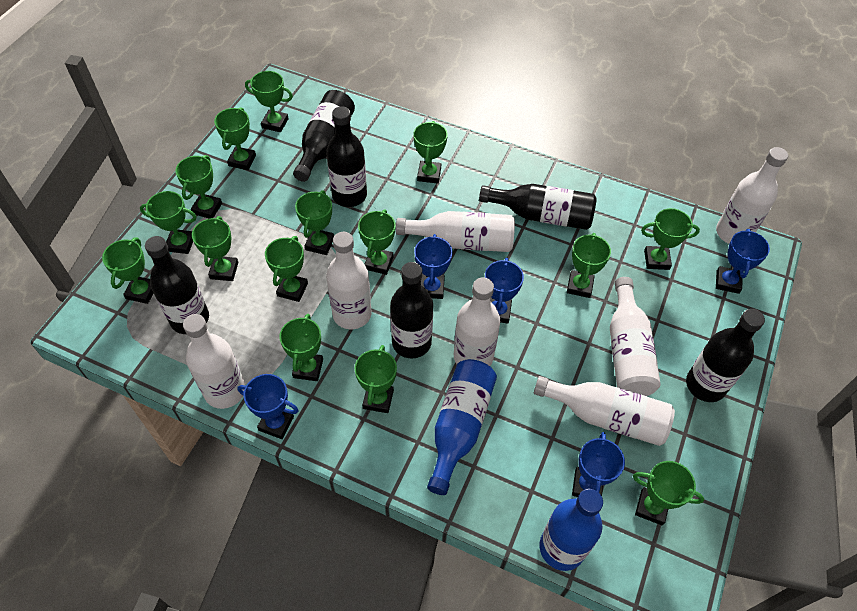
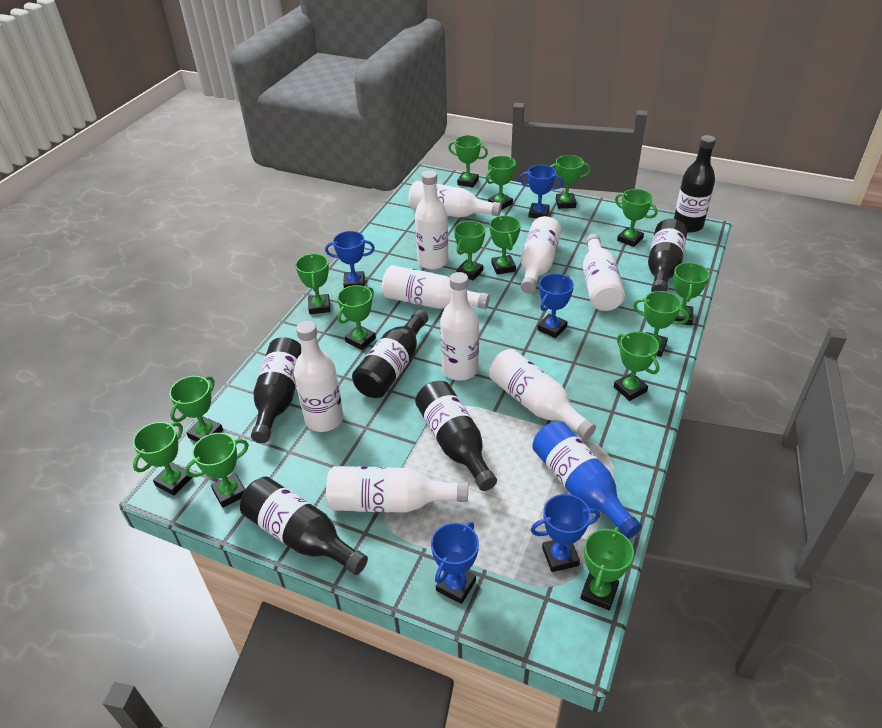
blue bottle: [427,359,497,495] [540,489,603,571] = 2 -> [532,421,642,539] = 1
white bottle: [183,314,245,409] [326,232,371,329] [396,211,515,252] [454,277,500,366] [534,376,675,446] [610,277,661,396] [716,147,788,244] = 7 -> [294,321,344,432] [326,466,468,513] [382,265,490,309] [408,181,502,218] [415,170,449,270] [440,272,479,381] [489,349,596,440] [521,216,561,293] [583,234,625,311] = 9

